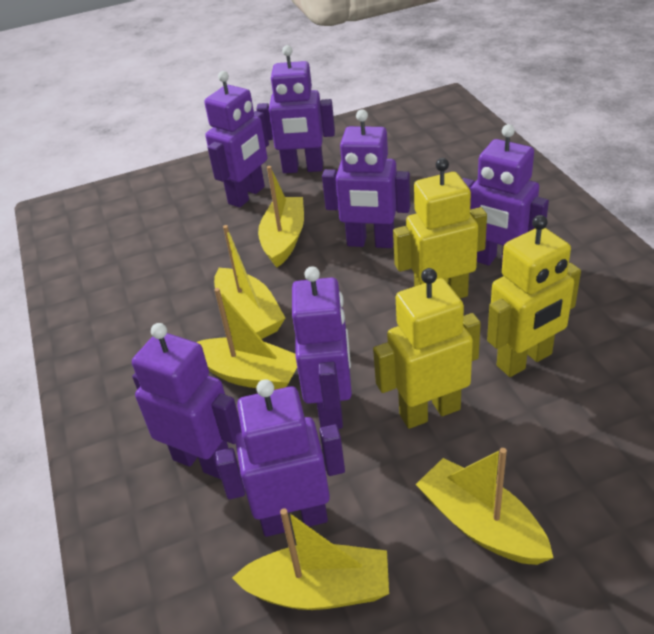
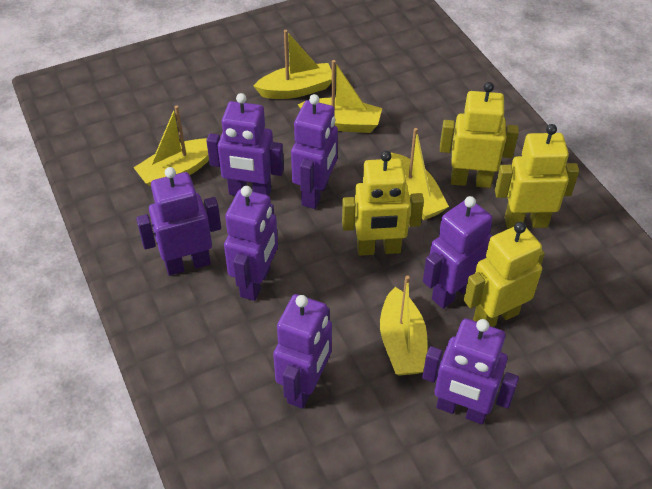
yellow robot: [373,268,481,429] [393,158,487,298] [487,215,581,377] = 3 -> [342,151,424,256] [440,82,519,188] [464,222,545,327] [495,124,579,229] = 4

